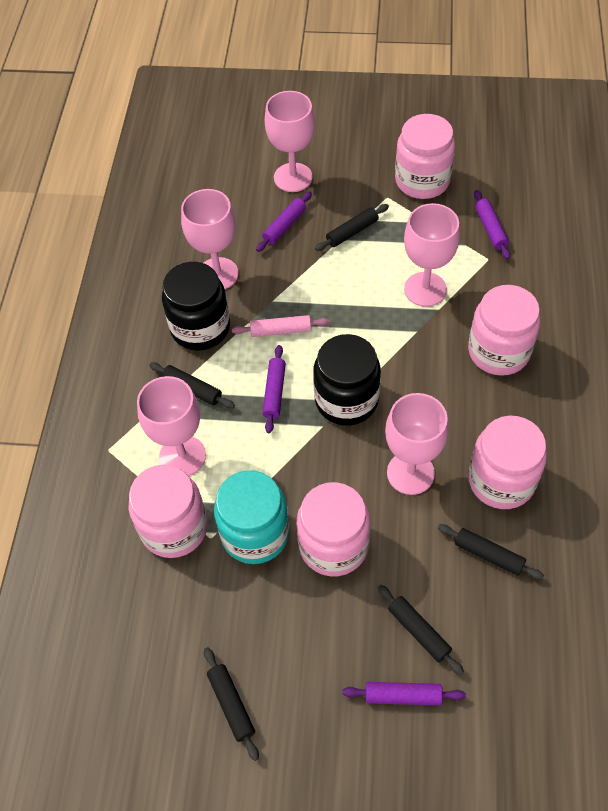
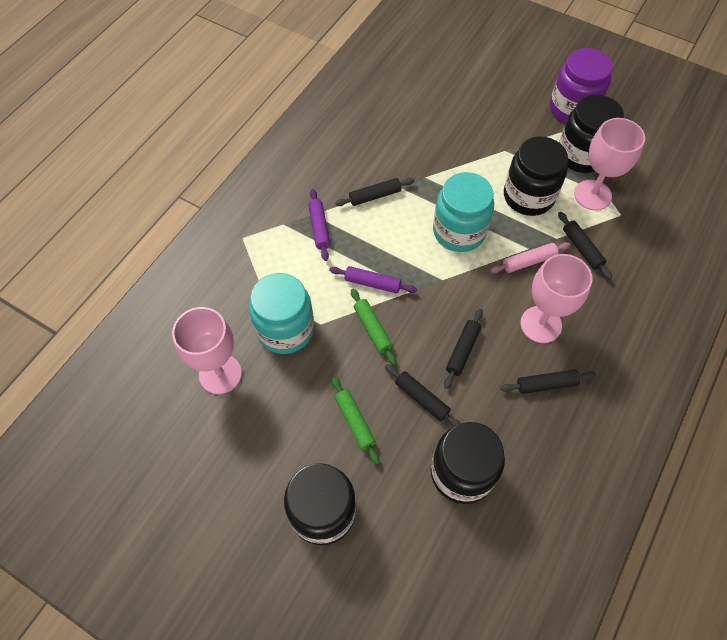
black jar: [162,262,230,351] [313,334,381,426] = 2 -> [284,463,356,545] [431,422,505,504] [504,137,568,216] [559,95,624,173] = 4
green rolling pin: none = 0 -> [332,377,379,464] [351,289,396,365] = 2
pink goblet: [137,376,206,476] [181,189,239,289] [265,91,315,192] [385,393,449,495] [404,203,460,307] = 5 -> [172,307,242,394] [520,254,592,343] [574,118,645,210] = 3
pink jar: [129,465,208,558] [297,482,370,576] [395,114,455,199] [468,285,540,376] [468,416,547,509] = 5 -> none = 0
purple jar: none = 0 -> [550,48,613,123] = 1
purple rolling pin: [256,192,312,252] [262,345,286,433] [343,682,466,705] [474,190,510,260] = 4 -> [308,189,330,261] [329,266,417,293] = 2
turquoise jar: [214,470,290,564] = 1 -> [249,273,314,354] [433,172,494,252] = 2

